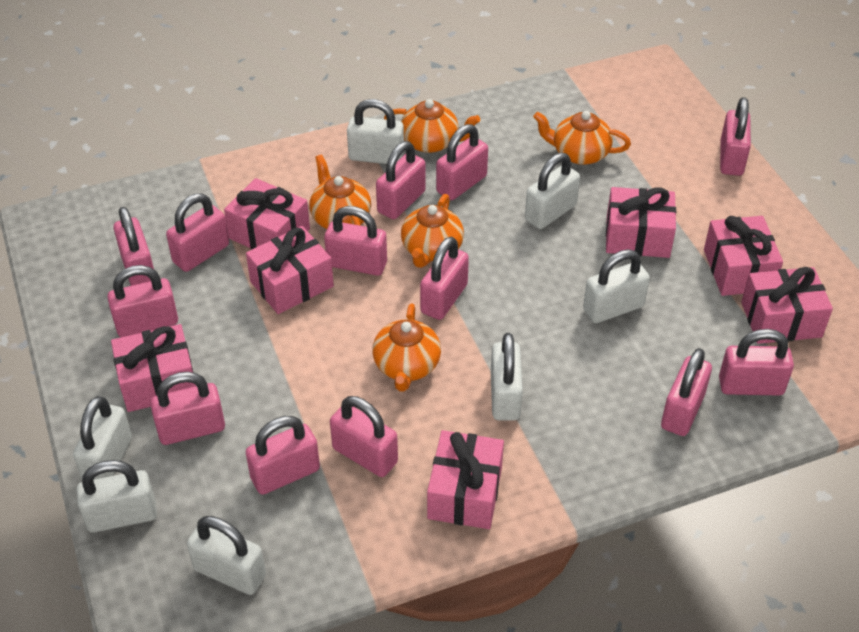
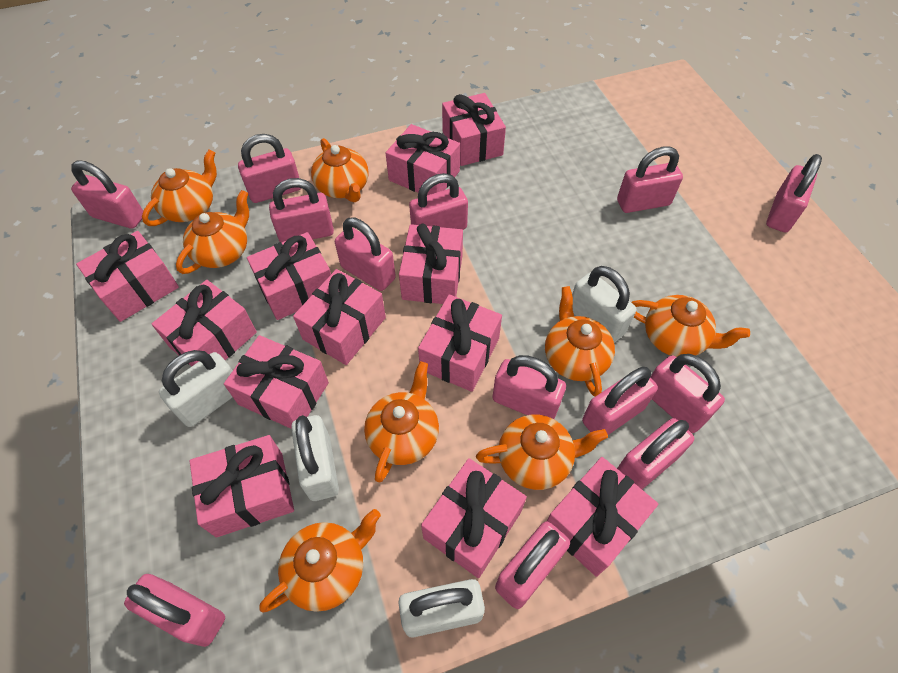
orange teapot: [309,154,371,229] [373,304,441,392] [384,99,480,153] [401,194,464,268] [533,111,631,165] = 5 -> [142,150,217,226] [176,190,249,274] [259,509,381,612] [311,138,369,202] [364,361,439,482] [476,415,608,490] [545,286,615,397] [631,295,750,357] = 8
pink gift: [111,324,196,412] [224,178,310,249] [246,226,334,314] [427,430,504,529] [606,187,676,258] [704,216,783,296] [741,267,833,344] = 7 -> [76,231,179,322] [152,280,257,366] [190,435,294,538] [224,335,329,429] [247,232,331,320] [293,269,386,365] [386,124,460,195] [399,224,463,304] [418,295,502,392] [421,458,527,578] [442,93,506,166] [547,457,658,577] = 12
white padlock: [73,396,132,480] [77,460,157,533] [187,516,266,595] [347,99,404,164] [491,333,523,420] [525,153,580,229] [583,249,650,323] = 7 -> [159,350,233,427] [291,415,339,501] [398,579,485,638] [572,266,636,343] = 4

